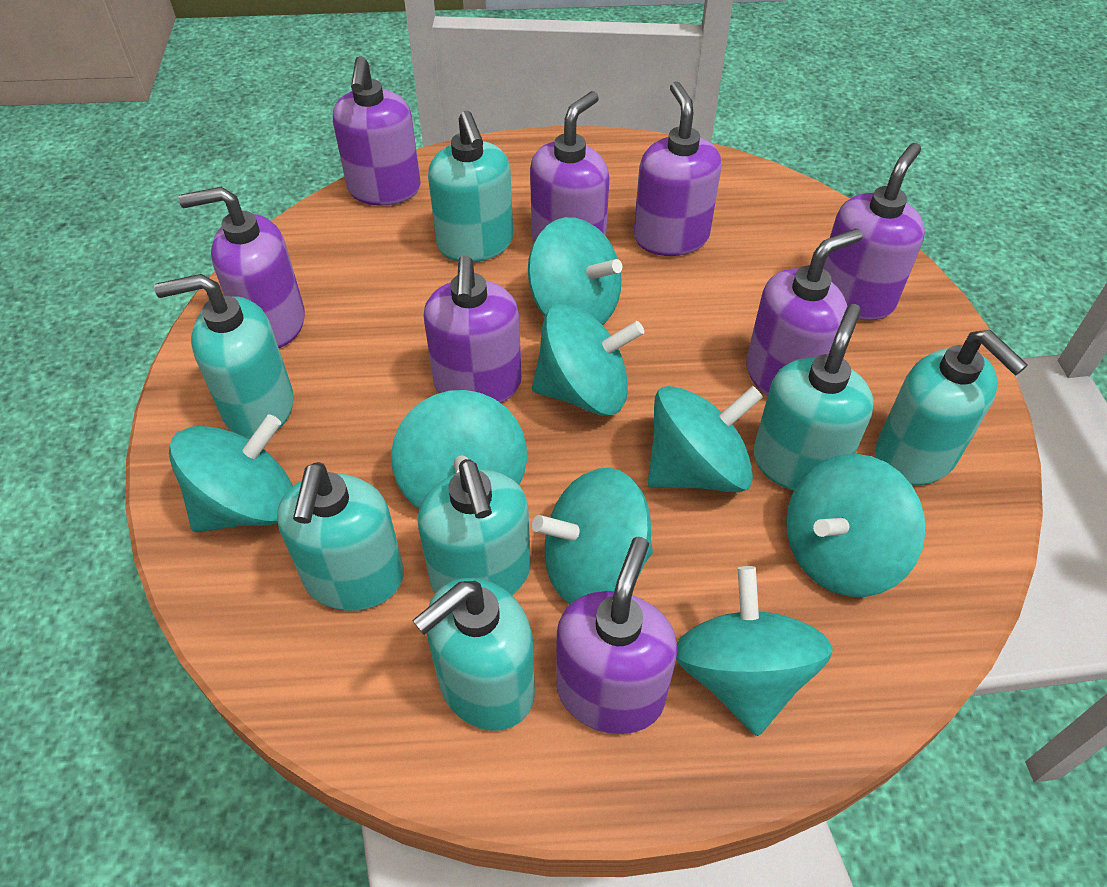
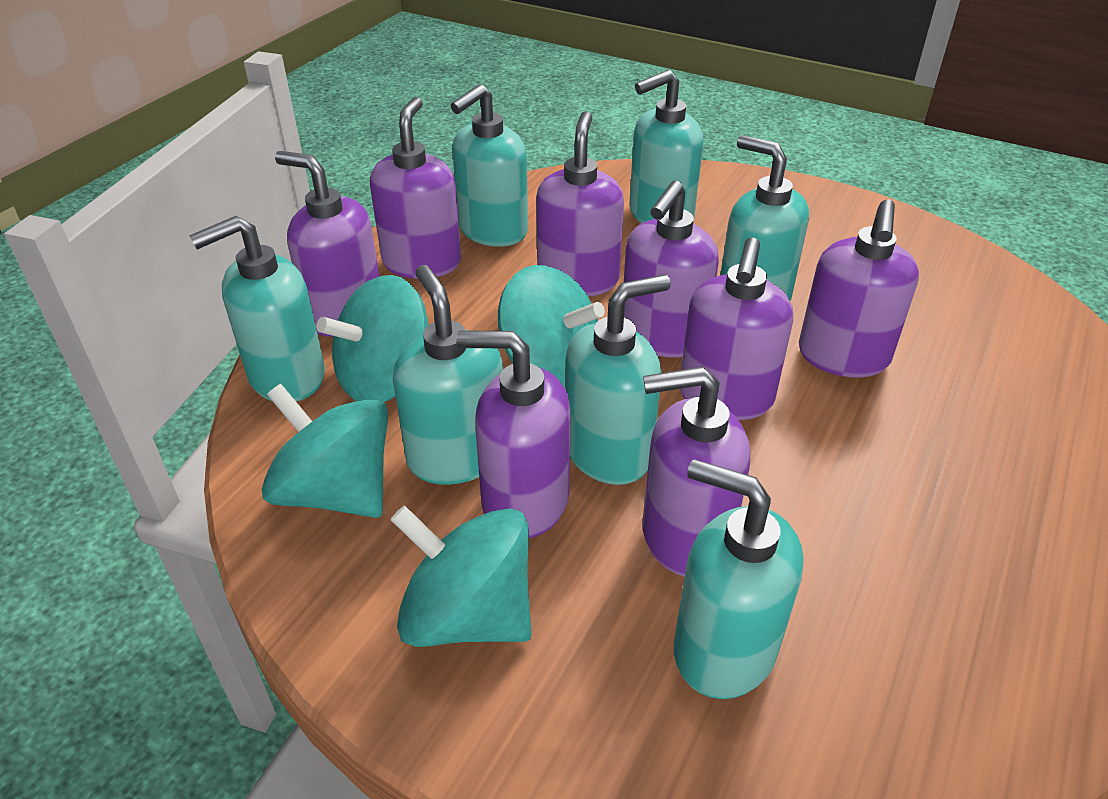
turquoise spinning top: [169,414,293,532] [391,390,527,509] [528,217,622,325] [532,303,644,416] [532,468,653,605] [648,386,763,493] [676,566,832,736] [786,454,926,597] = 8 -> [262,384,388,518] [316,275,428,402] [391,505,532,647] [498,265,605,388] = 4

